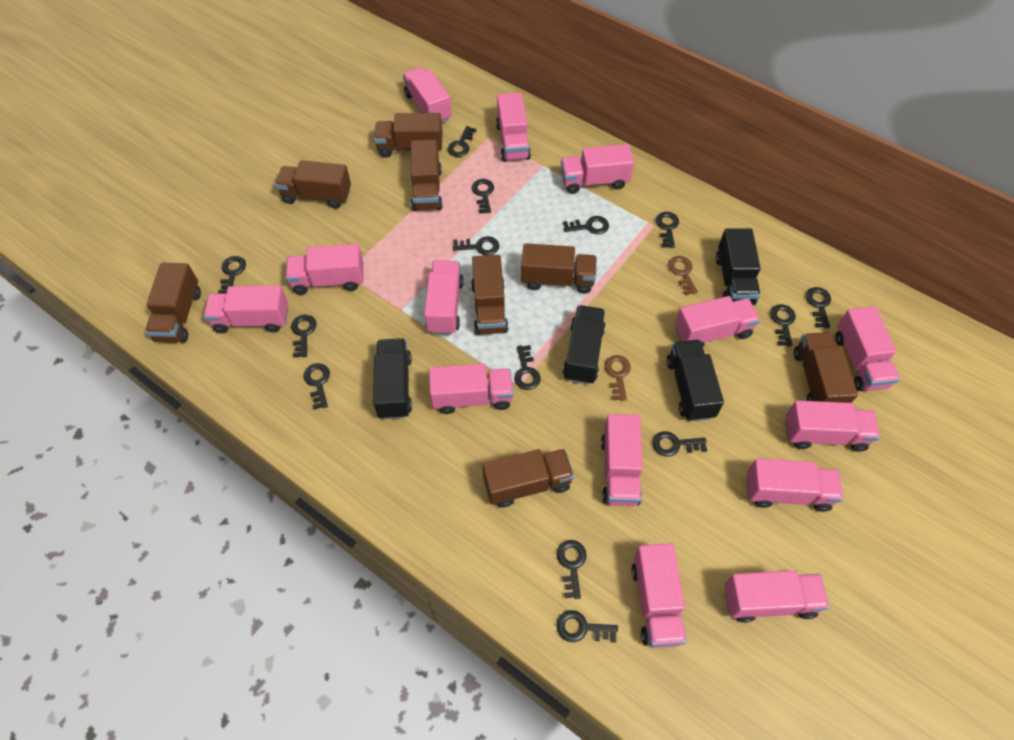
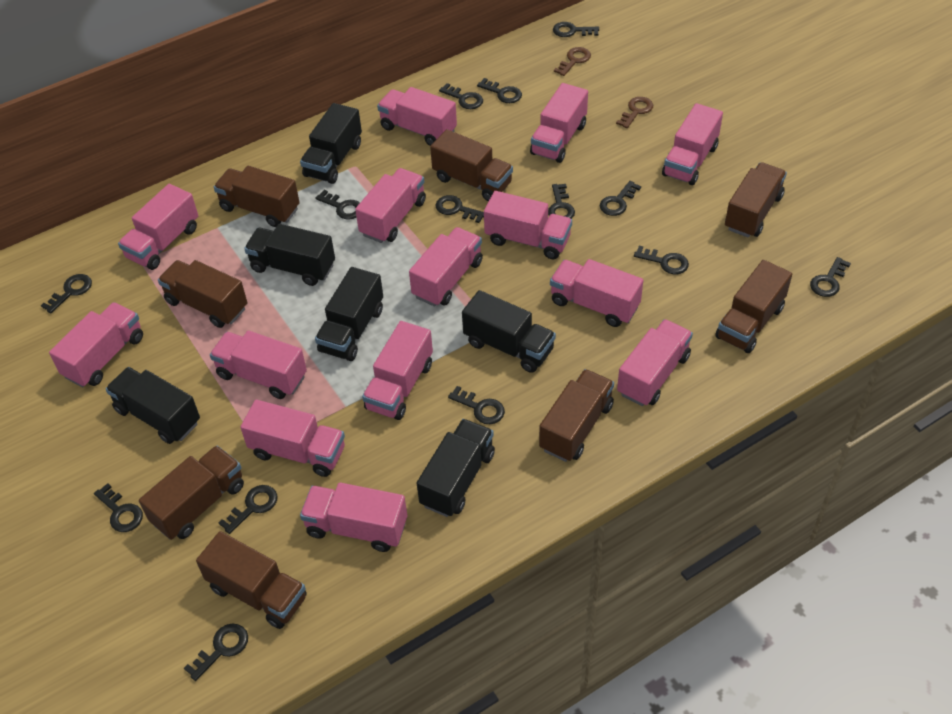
black truck: [373,338,412,419] [563,305,606,385] [667,340,724,422] [716,228,761,305] = 4 -> [106,367,200,444] [244,224,335,286] [300,103,362,184] [315,267,383,361] [417,419,495,517] [462,290,556,373] = 6

